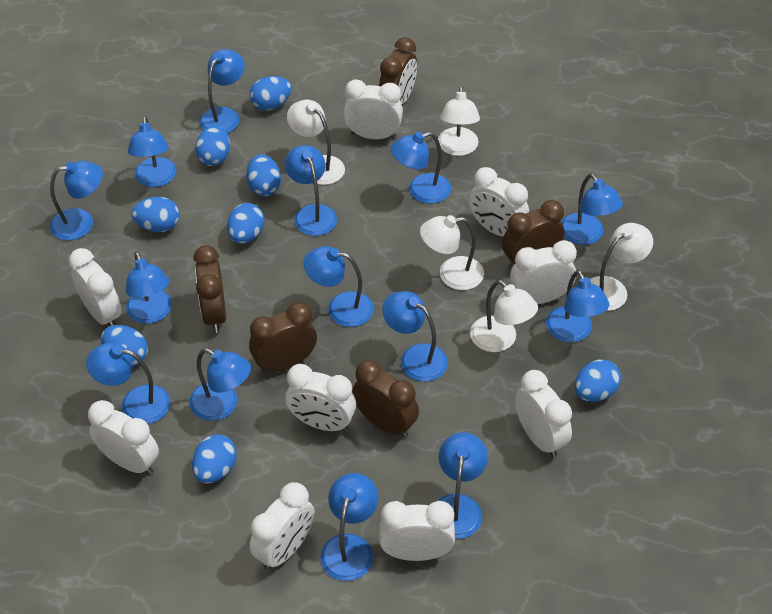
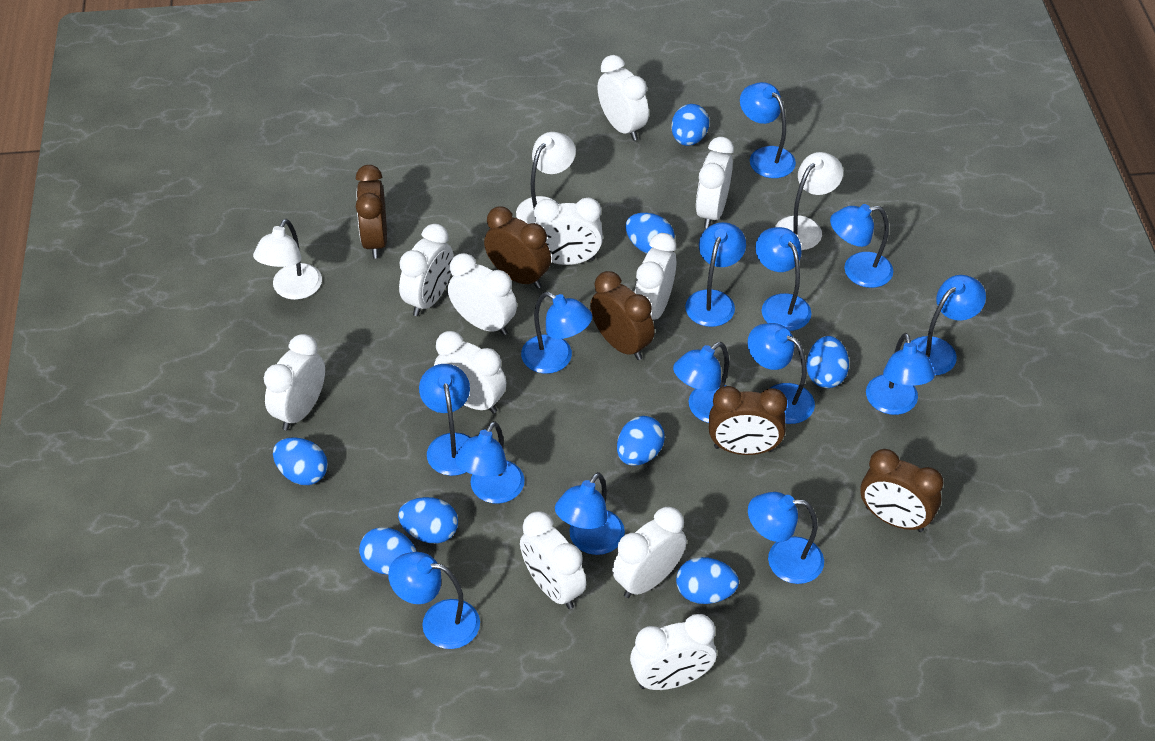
white clock: [69,248,122,326] [88,400,159,475] [250,482,314,570] [285,364,356,432] [344,79,403,139] [379,501,455,561] [469,167,529,237] [510,240,577,304] [515,370,572,458] = 9 -> [264,334,325,430] [399,224,453,316] [434,331,506,413] [448,253,517,335] [520,512,586,609] [534,197,603,265] [597,55,649,141] [612,507,687,598] [630,614,717,690] [634,233,676,320] [696,137,734,228] = 11
white lamp: [287,100,345,185] [420,215,484,290] [438,85,480,156] [470,280,538,352] [590,223,653,311] = 5 -> [253,219,322,300] [516,132,576,224] [775,152,843,250] = 3

